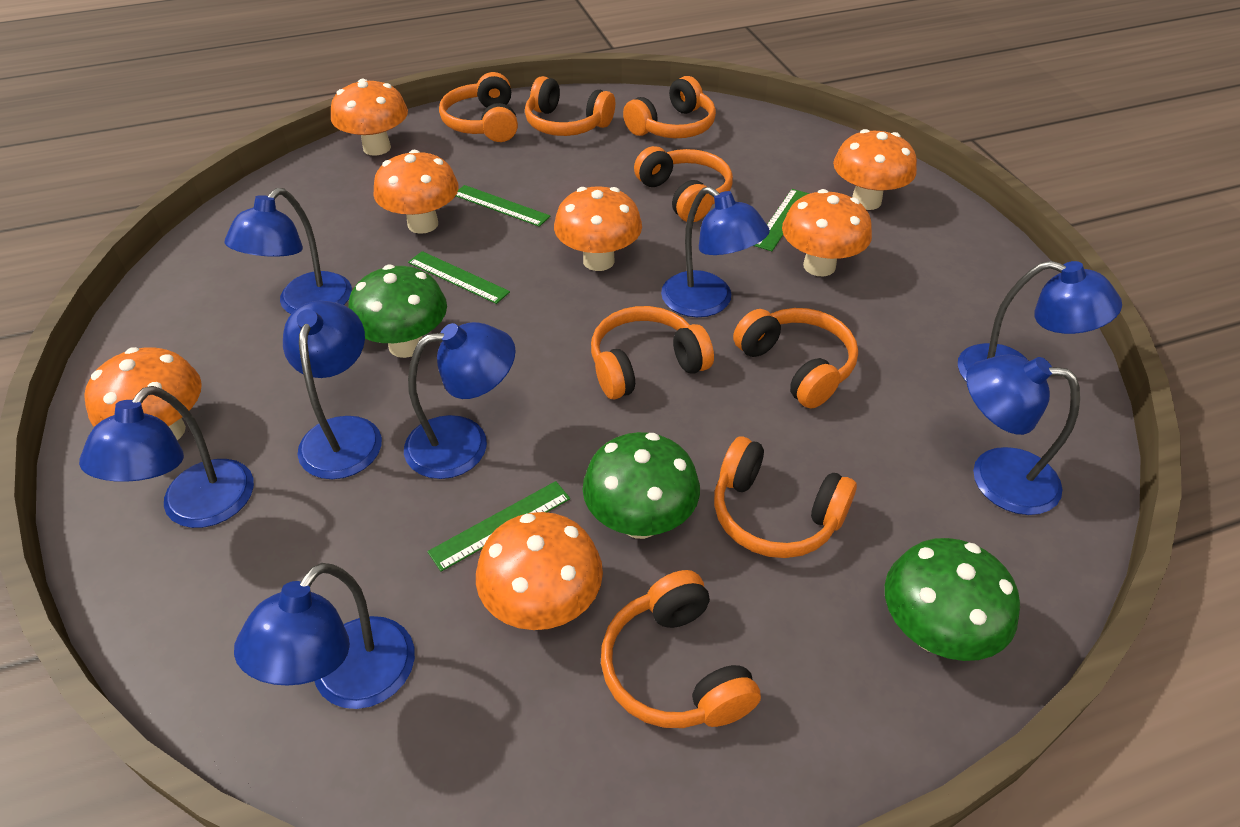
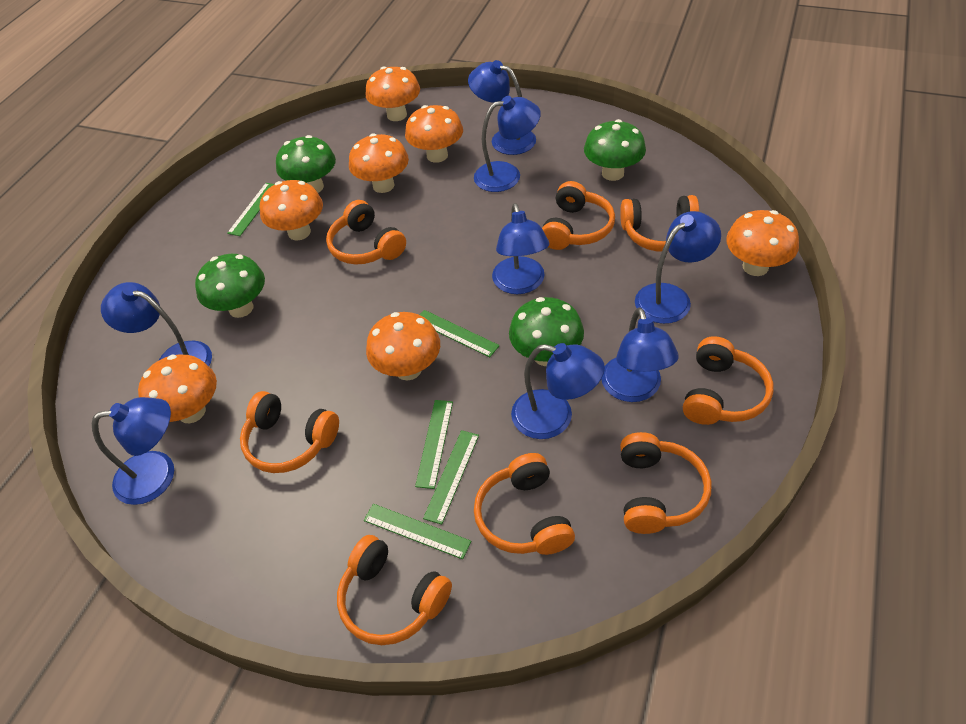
green mushroom: [348,265,447,358] [583,432,700,539] [885,538,1020,661] = 3 -> [195,254,265,318] [276,135,336,193] [509,297,584,366] [584,119,646,181] = 4
green ruler: [408,251,510,304] [427,481,570,572] [456,185,550,227] [754,189,809,251] = 4 -> [227,183,275,236] [364,504,471,559] [415,400,453,489] [420,310,500,357] [423,430,479,525] = 5

